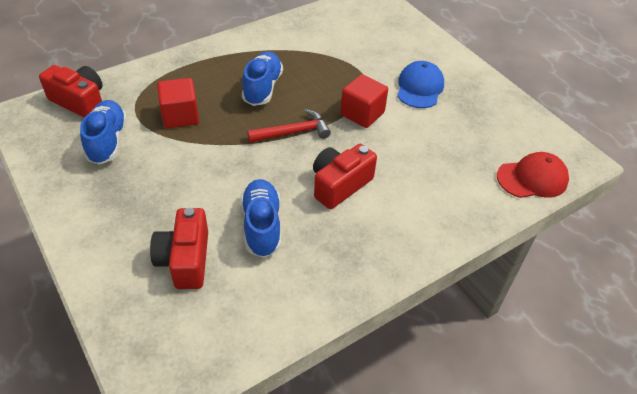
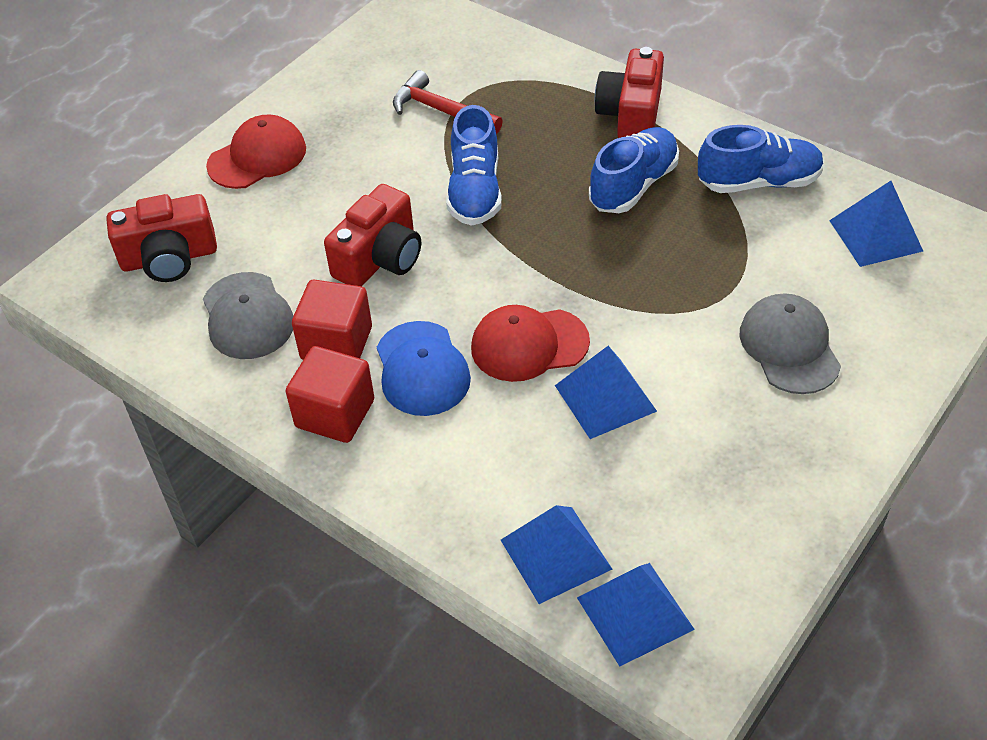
blue pyramid: none = 0 -> [501,505,612,604] [555,346,657,439] [577,563,695,667] [829,181,923,267] = 4
grey cap: none = 0 -> [203,272,293,359] [739,293,841,394] = 2
red cap: [497,152,569,198] = 1 -> [206,114,306,189] [471,305,590,382] = 2

